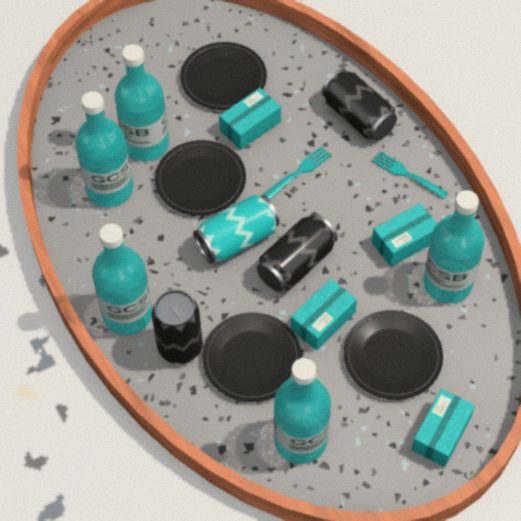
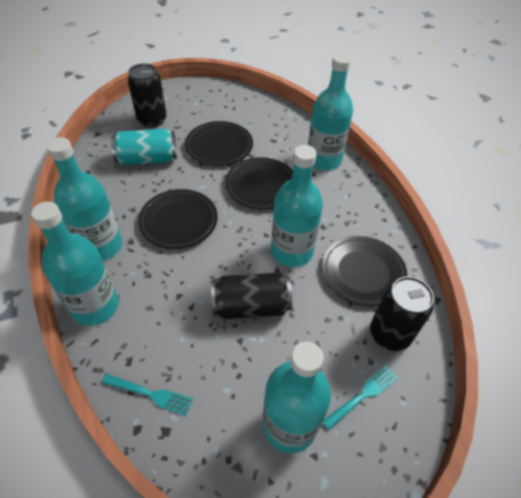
turquoise box: [219,88,281,150] [291,279,357,351] [372,203,437,267] [411,389,475,467] = 4 -> none = 0

